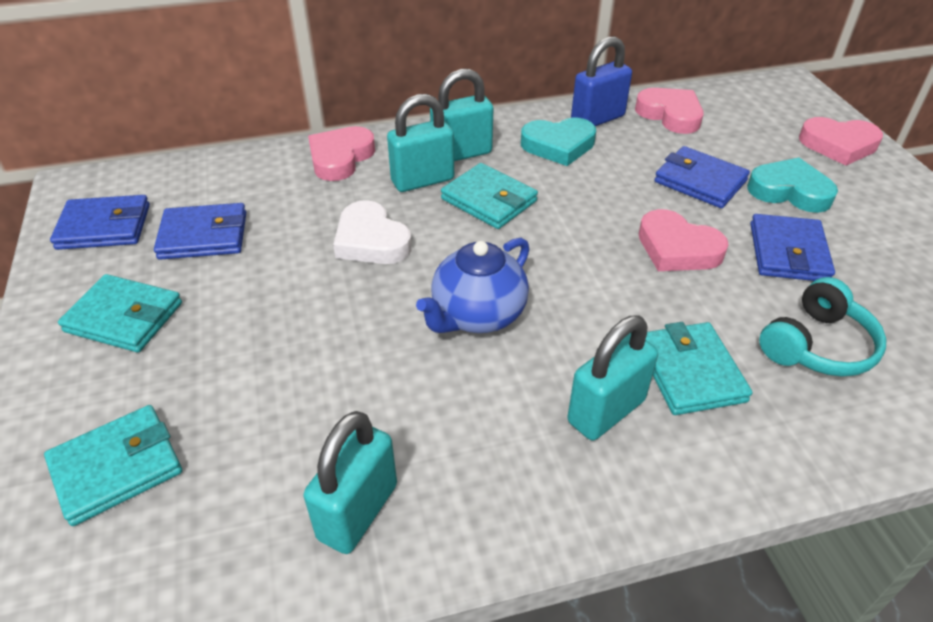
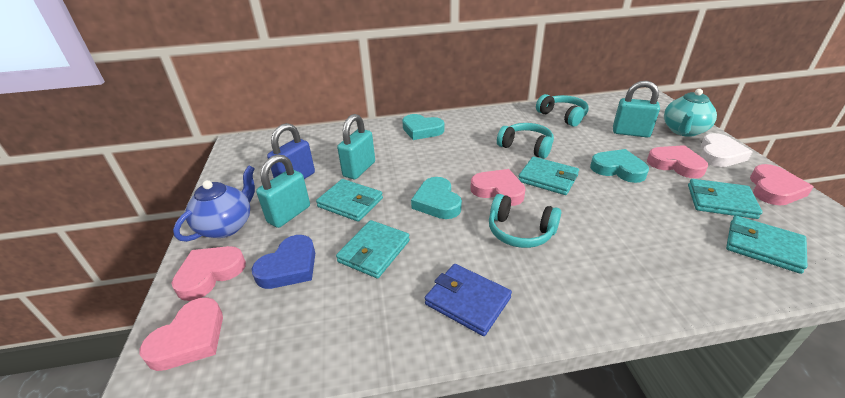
blue heart: none = 0 -> [252,235,315,289] = 1
blue wallet: [50,195,150,250] [154,203,246,260] [654,146,750,208] [750,214,835,281] = 4 -> [425,264,512,336] = 1
pink heart: [308,126,375,181] [635,88,704,134] [639,209,729,271] [799,117,883,166] = 4 -> [140,297,223,371] [171,246,246,301] [470,169,526,206] [647,145,708,178] [750,164,813,206] = 5
turquoise headphones: [759,277,887,377] = 1 -> [489,194,561,248] [497,123,554,159] [536,94,589,127] = 3
turquoise heart: [521,117,596,166] [747,158,838,213] = 2 -> [402,114,445,140] [411,177,462,219] [590,149,649,183] = 3
turquoise padlock: [304,411,397,554] [387,94,454,192] [430,69,493,161] [567,316,658,441] = 4 -> [256,154,310,228] [337,114,375,179] [613,81,660,137] = 3
turquoise teapot: none = 0 -> [664,89,717,137] = 1
turquoise wallet: [44,405,182,526] [58,274,182,352] [441,163,538,229] [646,322,752,415] = 4 -> [316,179,383,222] [336,220,410,278] [518,157,579,195] [688,179,763,219] [726,216,807,274] = 5

